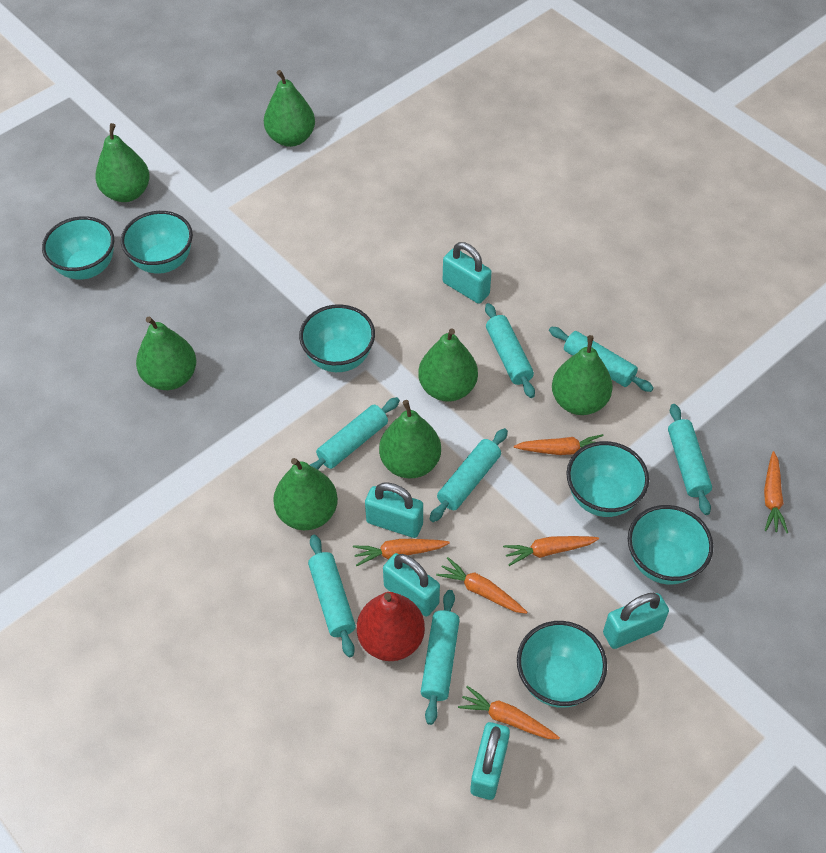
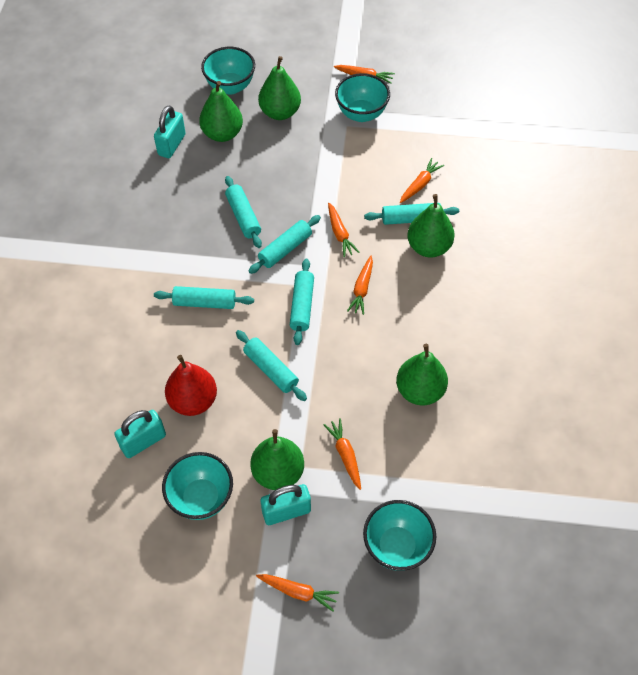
green pear: [95,123,150,202] [136,317,196,390] [264,70,315,147] [273,458,338,530] [379,400,441,478] [418,328,478,402] [552,335,613,415] = 7 -> [199,81,243,142] [250,429,304,490] [258,56,301,120] [396,344,448,405] [407,194,455,258] = 5
turquoise bowl: [42,216,114,280] [121,211,193,274] [299,304,375,372] [517,621,607,708] [566,441,649,517] [628,505,713,584] = 6 -> [162,452,233,520] [201,47,255,95] [335,73,390,122] [363,500,436,571] = 4
turquoise padlock: [365,482,423,538] [383,553,440,617] [443,242,492,304] [470,722,510,800] [603,593,669,649] = 5 -> [114,410,166,458] [154,105,186,158] [261,484,311,525] = 3
turquoise rolling pin: [308,535,356,657] [310,397,400,469] [421,590,460,725] [429,428,508,522] [485,303,535,398] [549,327,654,392] [668,404,712,515] = 7 -> [154,286,254,309] [225,176,262,248] [236,330,307,401] [248,215,321,274] [290,259,314,345] [364,203,459,225] = 6

